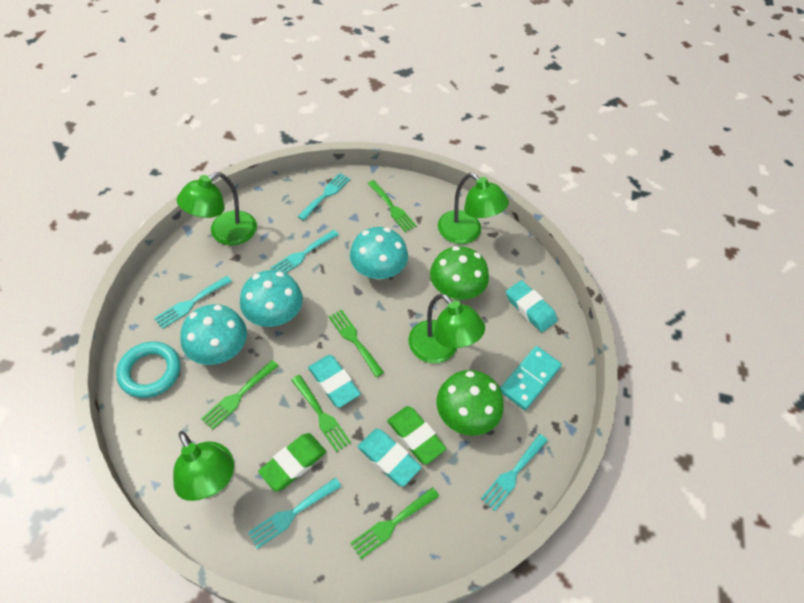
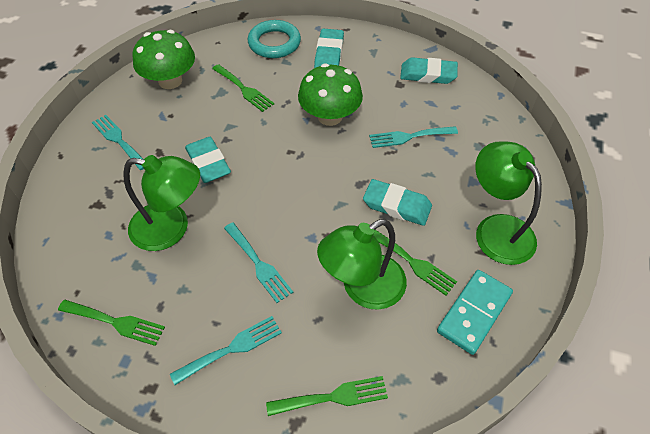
green eraser: [258,433,326,492] [387,406,446,465] = 2 -> none = 0
green fork: [201,360,279,430] [291,375,351,452] [328,309,384,377] [351,487,439,559] [367,180,417,232] = 5 -> [58,300,165,346] [212,64,274,112] [266,376,388,416] [374,230,457,296] = 4
green lamp: [173,431,234,501] [177,172,257,245] [408,293,485,363] [438,173,509,244] = 4 -> [123,155,200,251] [317,219,407,310] [475,141,542,265] = 3
turquoise eraser: [308,355,360,408] [358,429,422,487] [506,280,557,332] = 3 -> [185,137,231,183] [314,29,344,68] [363,179,432,226] [400,57,458,84] = 4
turquoise fork: [154,276,232,329] [248,478,341,549] [271,230,339,273] [298,173,350,221] [481,434,548,511] = 5 -> [92,115,144,170] [170,316,282,385] [224,222,293,303] [369,126,458,148] = 4
turquoise mushroom: [180,304,247,365] [240,270,303,327] [350,227,408,280] = 3 -> none = 0

